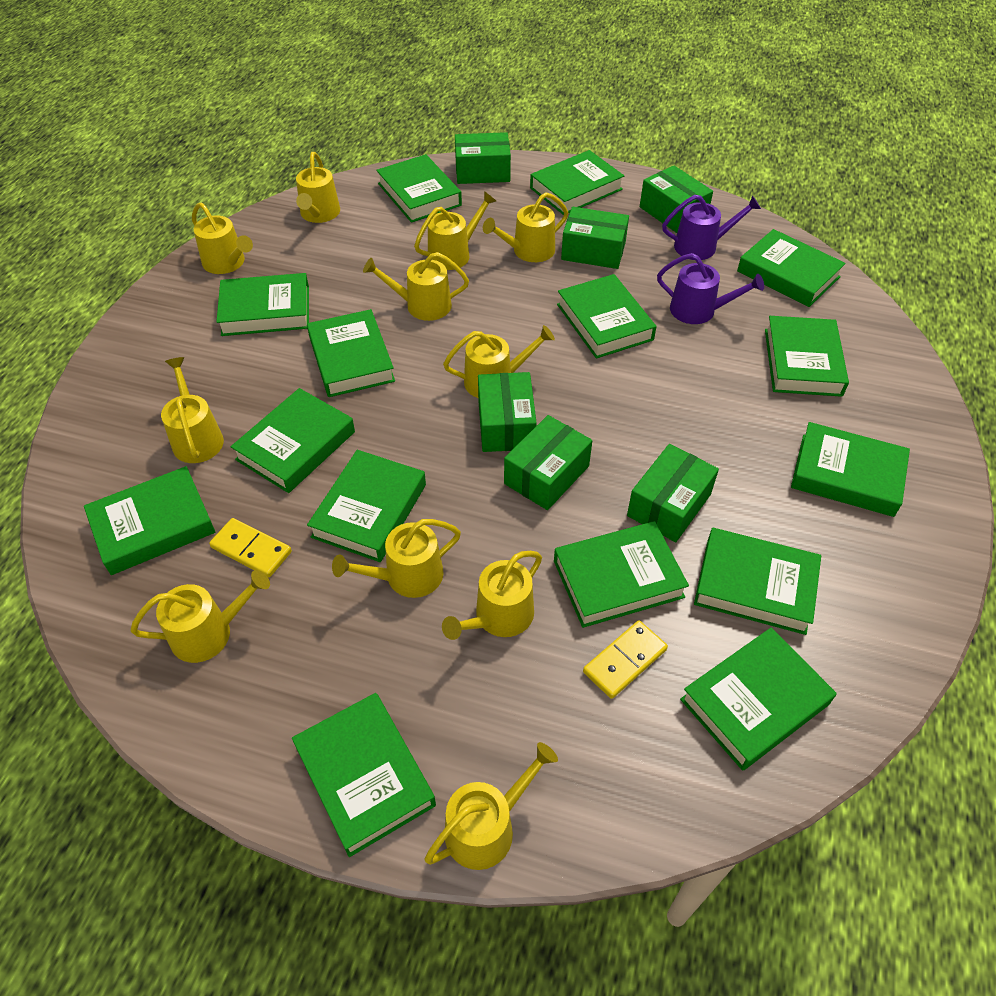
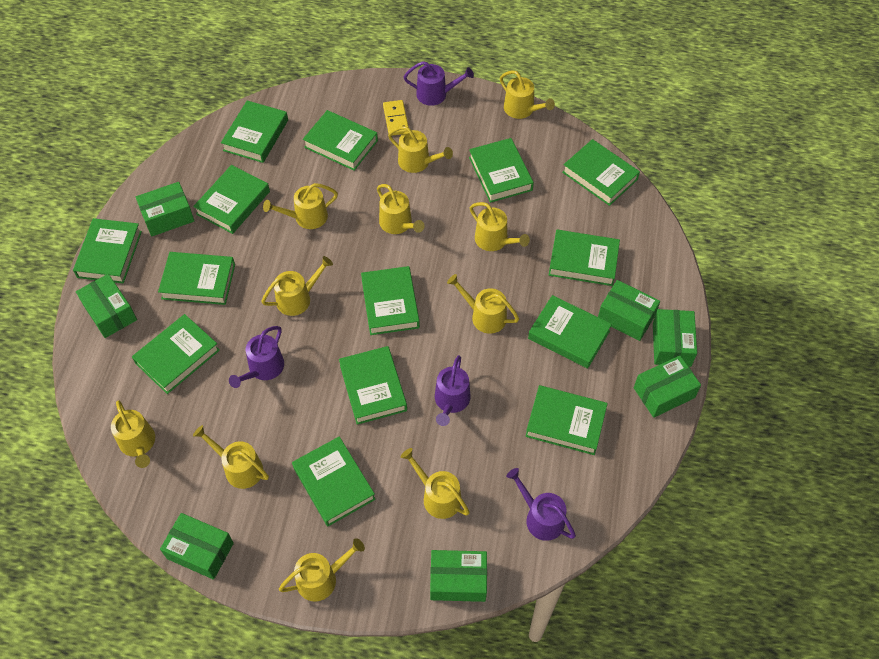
green book: [84,466,215,575] [216,273,309,336] [231,388,355,493] [292,693,436,857] [307,309,395,397] [307,450,426,562] [376,154,462,223] [530,150,624,215] [554,521,689,628] [557,274,656,359] [680,628,837,771] [694,528,821,635] [737,229,846,307] [765,316,849,397] [791,422,910,517] = 15 -> [73,218,142,283] [132,314,220,394] [158,252,235,305] [193,165,270,234] [221,100,288,163] [292,436,376,526] [303,110,378,171] [339,346,407,425] [361,266,420,335] [469,138,534,203] [525,385,608,455] [528,295,612,369] [549,230,620,286] [562,139,640,206] = 14
green box: [455,132,511,184] [478,372,537,452] [504,415,592,510] [561,207,629,269] [627,444,719,542] [640,165,713,233] = 6 -> [76,274,137,338] [136,182,194,237] [160,513,234,580] [430,550,487,602] [598,280,660,341] [634,355,701,418] [653,309,697,367] = 7
purple watering can: [657,253,764,324] [662,195,761,260] = 2 -> [229,326,284,388] [404,61,474,106] [435,355,471,426] [506,468,576,541] = 4
yellow domino: [209,518,292,578] [583,620,668,699] = 2 -> [383,100,409,136] = 1

